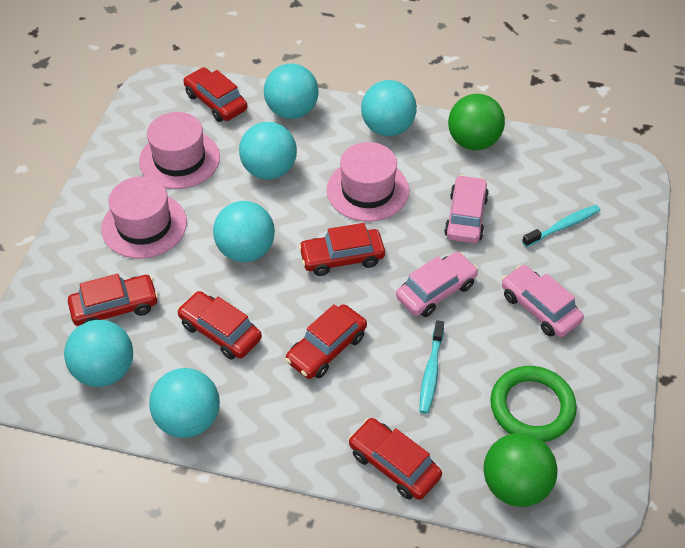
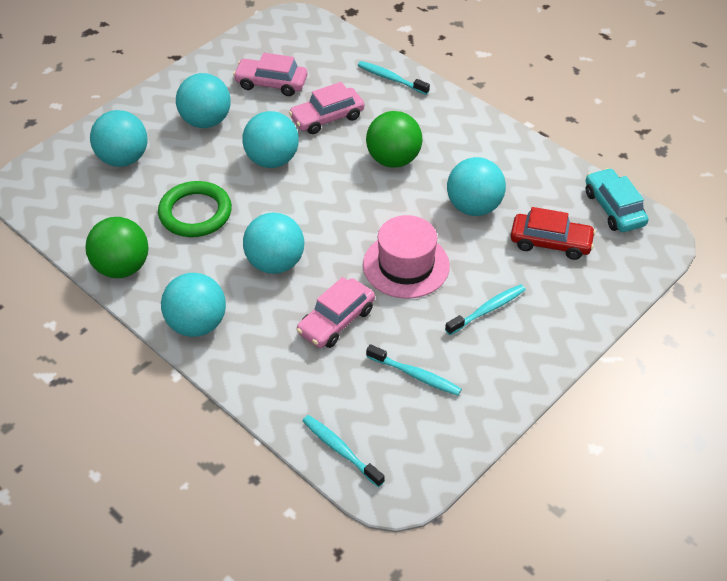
pink hat: [101,177,187,259] [139,112,220,189] [327,142,409,222] = 3 -> [363,215,450,299] = 1
red car: [68,274,158,326] [177,291,262,360] [183,67,247,122] [285,304,367,379] [298,223,385,276] [348,418,442,500] = 6 -> [511,207,596,260] = 1
turquoise car: none = 0 -> [585,168,649,232] = 1
turquoise toothbrush: [419,320,444,414] [522,205,601,247] = 2 -> [303,415,384,487] [358,61,430,95] [366,344,462,396] [445,284,526,335] = 4

